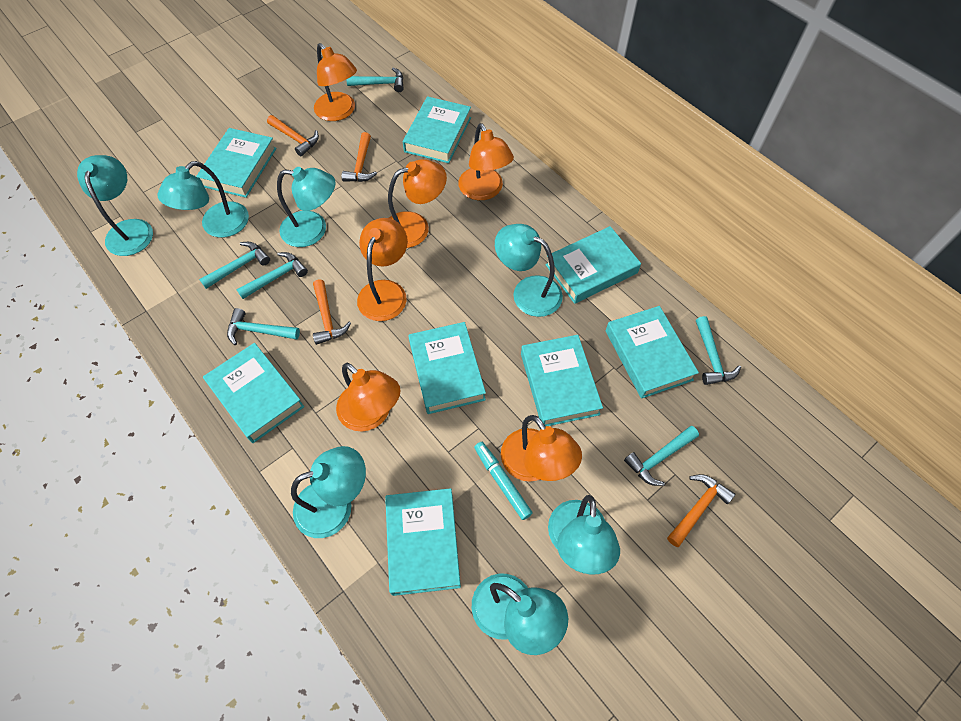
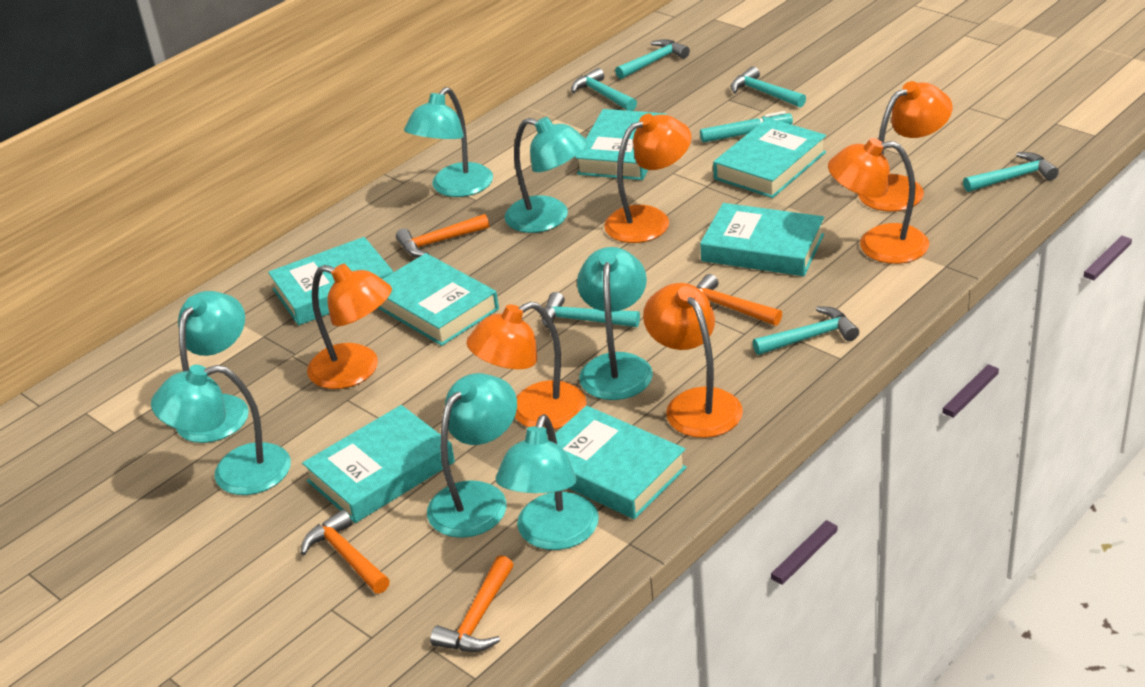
turquoise book: [196,128,277,198] [203,343,304,443] [385,488,461,596] [403,96,471,163] [408,322,486,414] [521,335,603,426] [546,226,641,304] [606,306,699,399] = 8 -> [268,237,393,325] [302,405,455,523] [378,253,499,346] [548,406,687,519] [575,109,667,180] [700,203,824,276] [713,118,826,198] = 7

